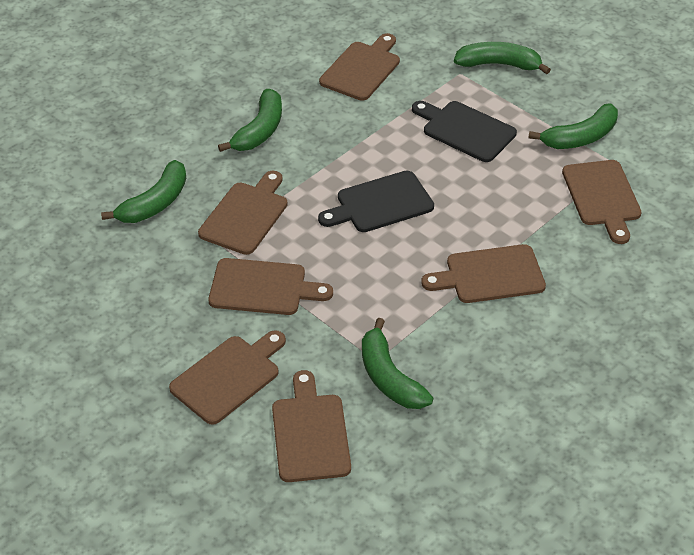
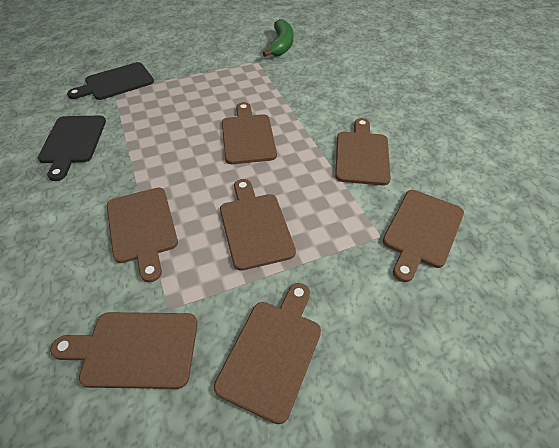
green banana: [101,160,186,223] [218,89,282,152] [362,318,433,409] [454,42,551,74] [528,103,618,149] = 5 -> [263,19,293,57] = 1

